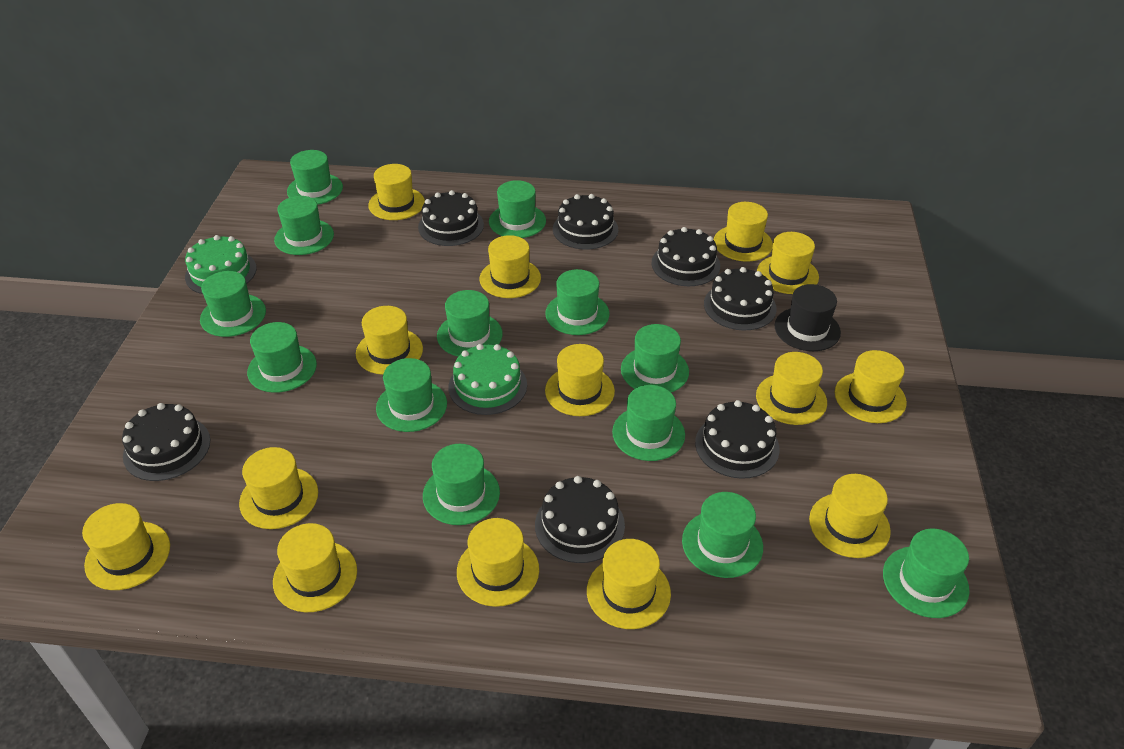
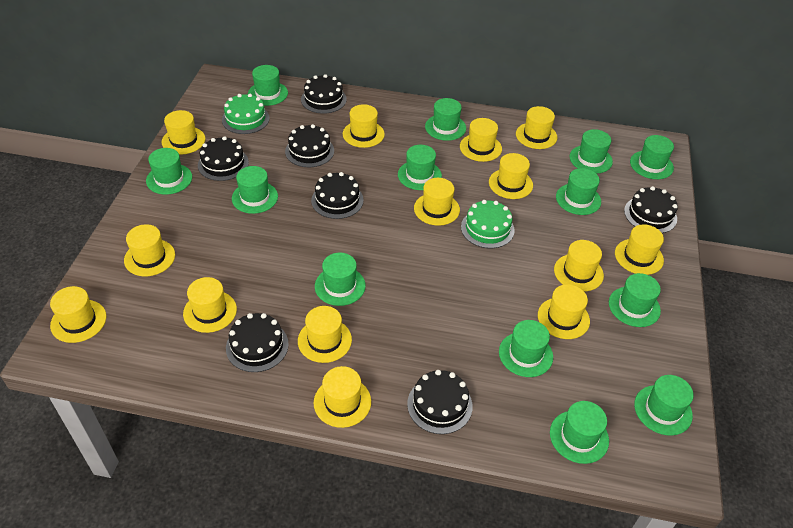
black hat: [775,284,841,351] = 1 -> none = 0

